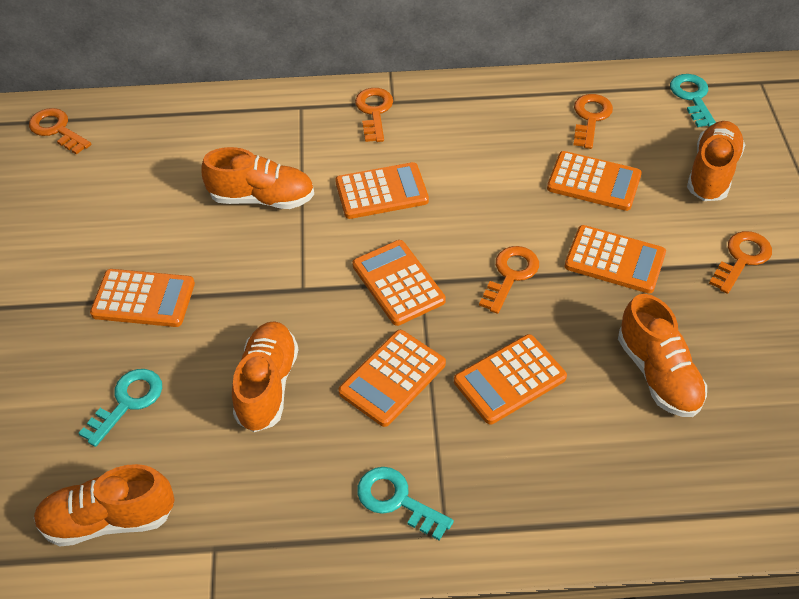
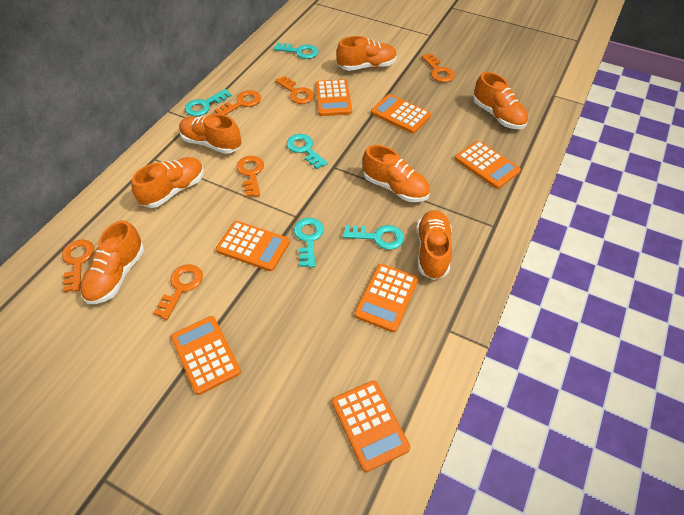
orange key: [29,108,92,155] [355,88,393,142] [479,246,539,314] [573,94,613,149] [709,231,772,294] = 5 -> [62,239,94,292] [153,264,203,320] [214,90,261,115] [236,156,264,197] [275,76,314,104] [422,53,455,82] = 6
orange shoe: [34,464,175,547] [201,147,314,209] [232,321,299,432] [618,294,707,417] [687,121,745,201] = 5 -> [80,220,144,304] [132,157,204,208] [179,114,241,154] [336,36,397,71] [362,145,430,202] [416,210,452,280] [473,72,528,129] = 7
turquoise key: [79,369,162,447] [357,467,454,541] [670,74,716,127] = 3 -> [185,89,232,116] [273,43,318,59] [287,134,328,169] [294,218,324,267] [343,225,404,250] = 5

